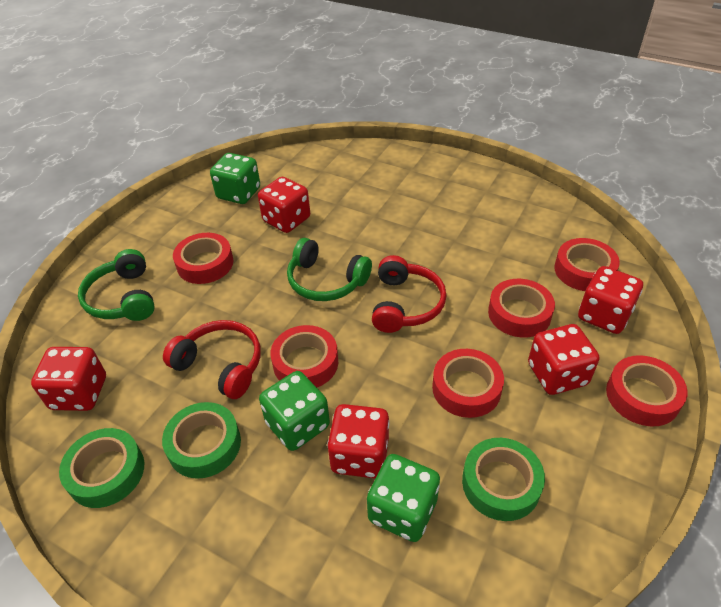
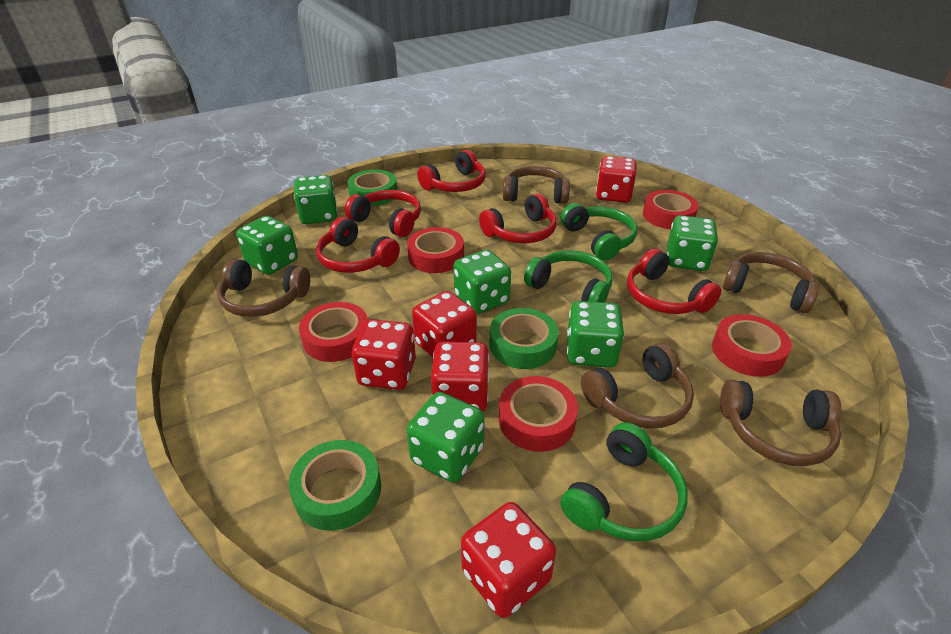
brown headphones: none = 0 -> [217,259,310,317] [503,166,570,204] [581,343,694,429] [720,379,842,466] [723,252,819,313] = 5
green dice: [210,153,260,204] [259,371,330,451] [367,454,440,542] = 3 -> [236,216,298,275] [294,175,338,224] [407,392,484,483] [453,250,511,314] [567,301,624,368] [667,215,718,271] = 6
green headphones: [78,249,155,321] [287,238,372,301] = 2 -> [524,250,613,303] [561,203,637,261] [561,422,688,541] = 3
red headphones: [163,320,261,399] [372,255,446,333] = 2 -> [316,217,400,273] [345,190,421,237] [417,150,486,192] [479,194,557,243] [627,249,721,314] = 5
red tape: [173,233,233,284] [270,325,338,387] [432,349,504,418] [488,279,555,338] [554,238,620,291] [606,355,688,426] = 6 -> [299,302,368,362] [407,227,464,273] [499,376,578,452] [643,190,699,229] [712,314,792,377] = 5

